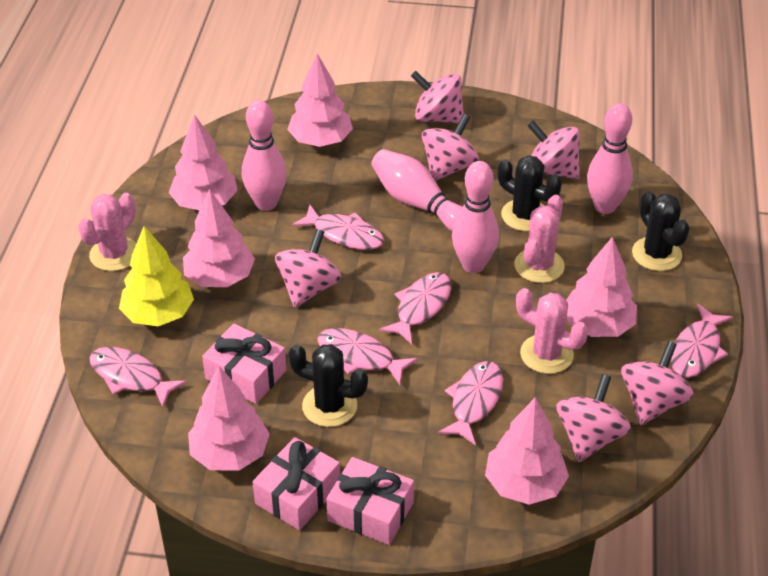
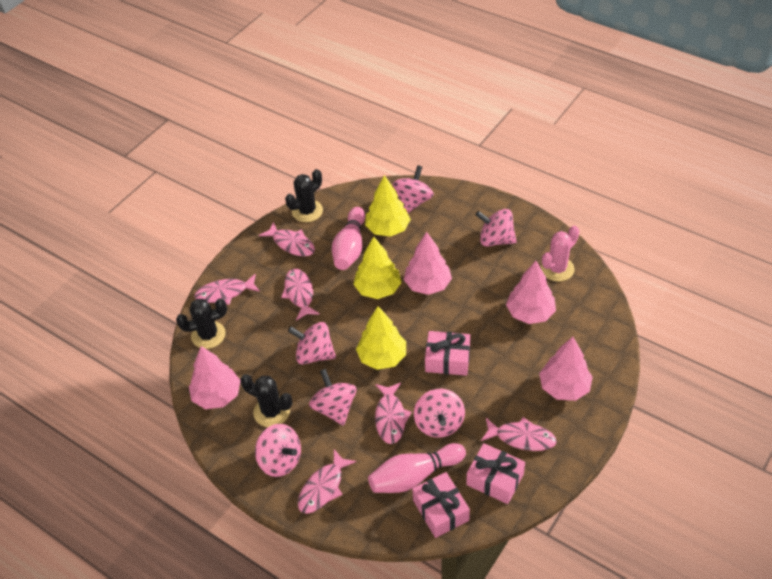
pink bowling pin: [242,100,287,211] [371,149,462,231] [452,161,499,273] [587,103,633,214] = 4 -> [332,207,365,270] [368,443,466,493] = 2
pink cactus: [78,193,137,271] [514,195,565,283] [516,288,588,374] = 3 -> [541,226,579,282] = 1
pink tree: [169,114,238,210] [183,189,255,287] [188,366,270,471] [287,54,353,147] [485,397,569,505] [566,237,637,337] = 6 -> [189,346,241,409] [404,232,452,295] [506,261,556,324] [539,337,593,401] = 4
yellow tree: [119,226,194,326] = 1 -> [353,236,402,299] [356,306,406,370] [365,175,411,237] = 3

